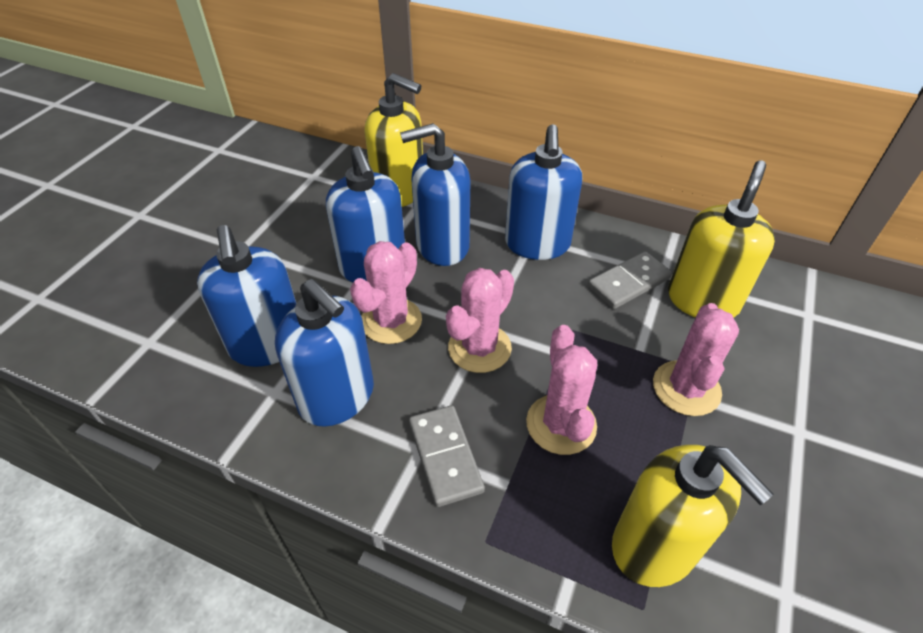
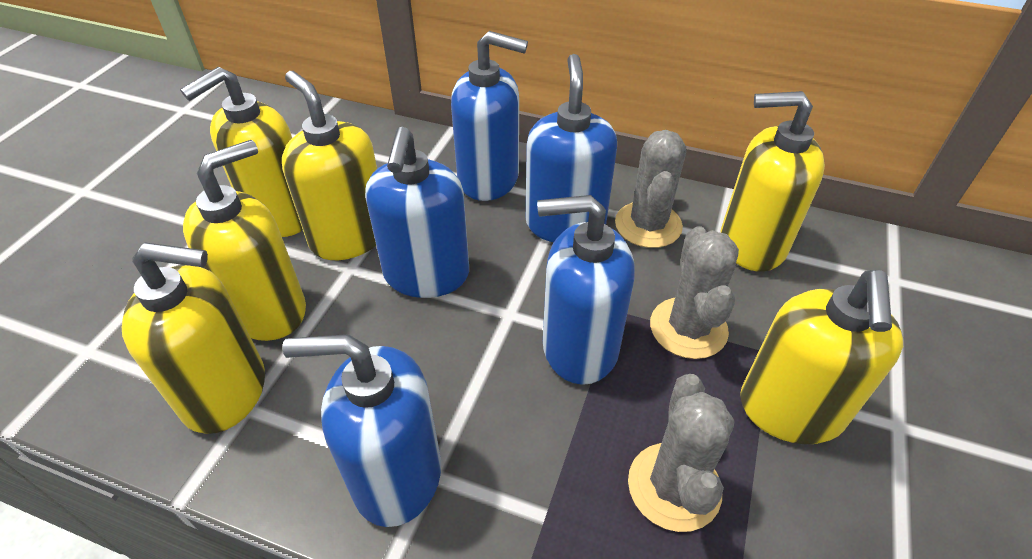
grey cactus: none = 0 -> [615,130,686,248] [628,374,734,532] [650,226,739,359] = 3
grey domino: [409,405,485,507] [588,251,672,309] = 2 -> none = 0
pink cactus: [350,241,422,344] [446,268,514,373] [526,325,597,455] [653,303,739,416] = 4 -> none = 0
yellow soap dispenser: [364,73,423,207] [612,445,774,587] [668,160,775,318] = 3 -> [122,243,265,434] [180,67,303,237] [183,140,306,341] [282,71,377,260] [721,91,825,272] [740,270,903,444] = 6

